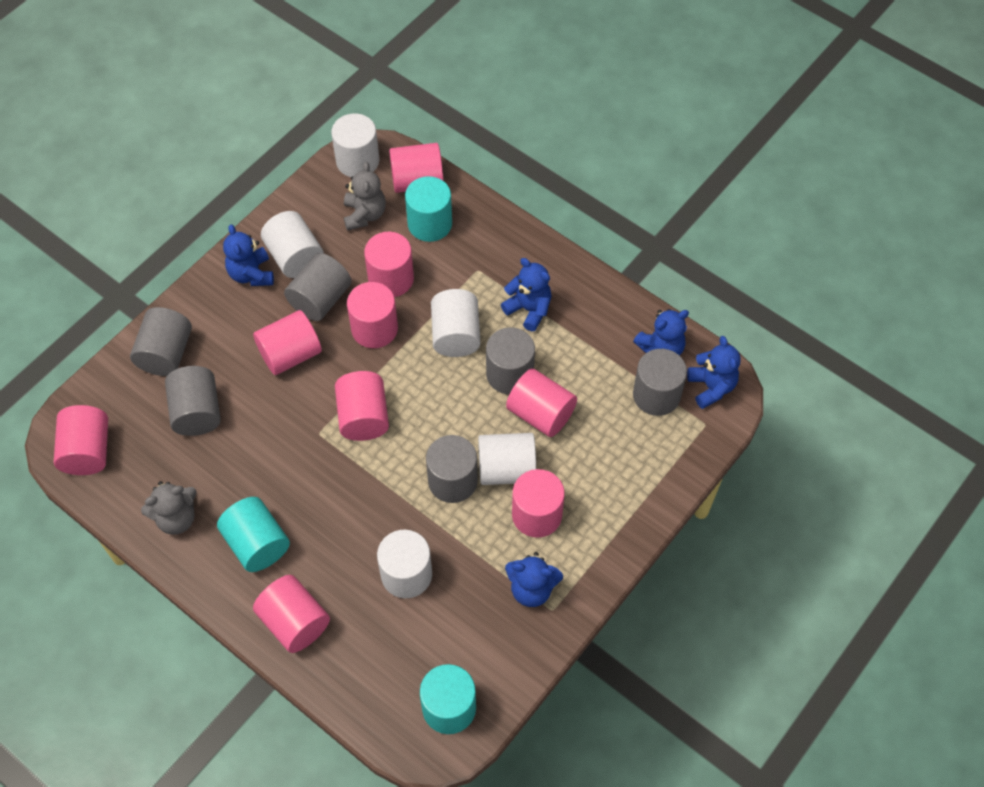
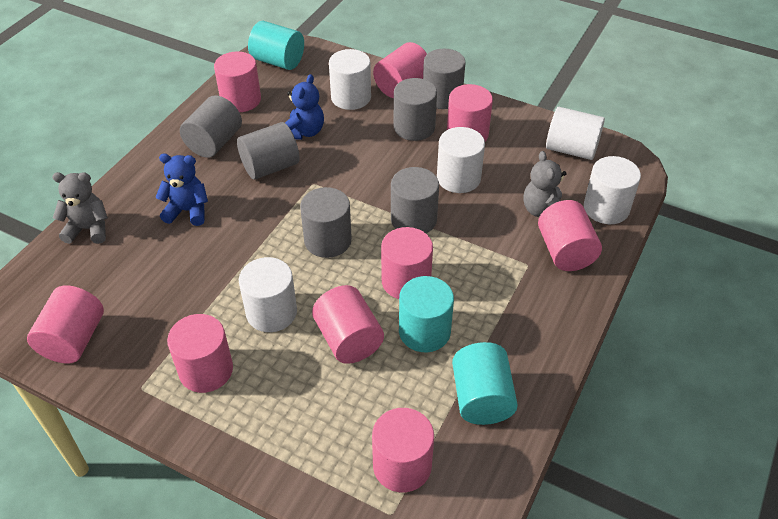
blue teddy bear: [223,224,274,286] [501,258,552,331] [505,552,563,607] [633,309,689,356] [687,336,741,409] = 5 -> [155,153,208,226] [285,74,324,140] = 2

